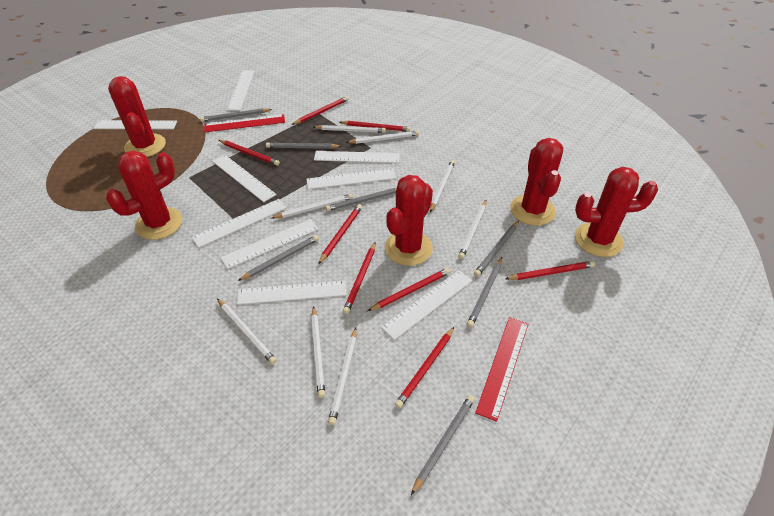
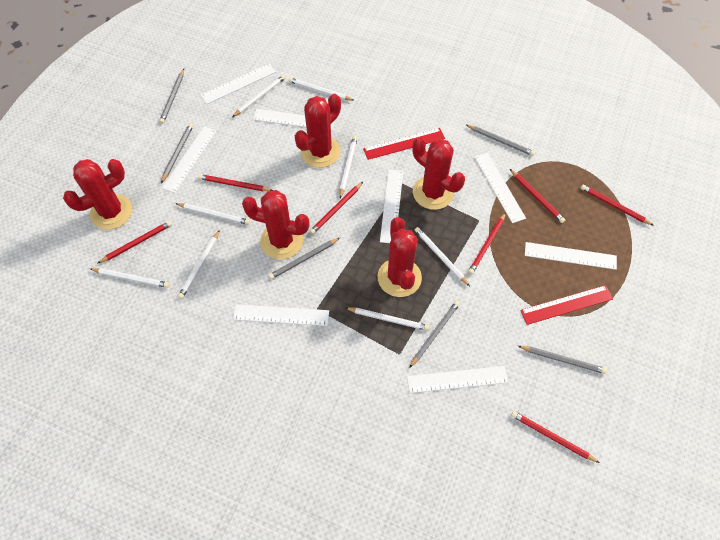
grey pencil: [200,108,272,122] [238,235,319,281] [266,143,342,149] [325,188,397,211] [411,395,475,495] [467,257,502,328] [474,221,519,277] = 7 -> [159,69,184,124] [161,123,193,183] [269,238,340,279] [410,301,460,367] [466,125,535,156] [518,346,607,374] = 6
red pencil: [219,140,280,166] [292,96,349,125] [318,204,362,264] [339,121,411,132] [343,242,376,314] [368,268,450,311] [395,327,454,408] [506,261,595,280] = 8 -> [97,221,172,264] [198,174,273,191] [310,182,363,235] [468,213,506,274] [510,169,565,223] [511,411,600,463] [581,185,654,226] = 7
white ruler: [94,120,177,129] [192,199,287,248] [212,155,277,202] [220,219,319,269] [227,70,255,111] [237,280,346,305] [306,168,396,189] [314,151,400,163] [381,270,472,340] = 9 -> [162,126,217,193] [201,64,276,104] [233,304,329,326] [253,109,334,131] [380,170,403,243] [407,366,508,393] [474,153,526,223] [525,242,617,270] = 8

